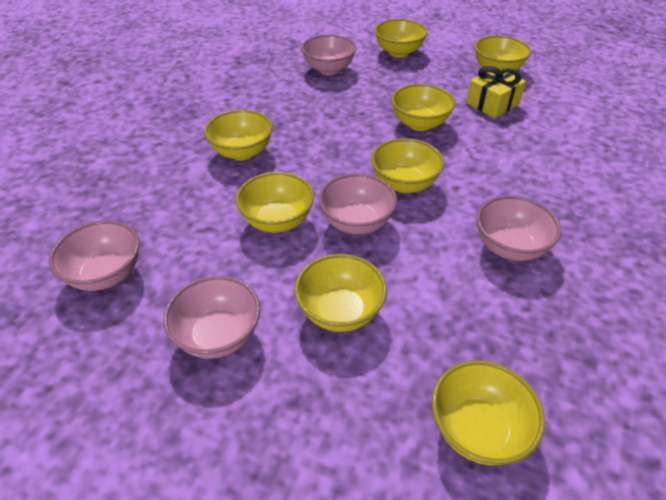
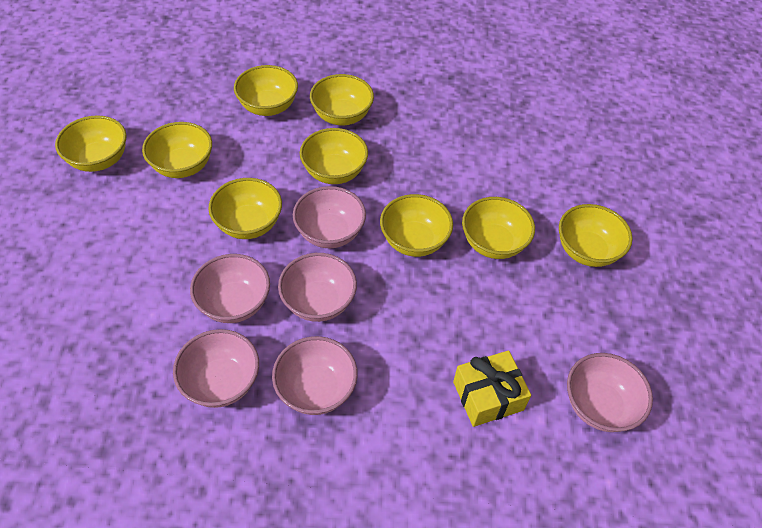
pink bowl: [49,220,140,291] [163,276,260,359] [301,34,356,75] [319,173,397,234] [476,196,561,261] = 5 -> [173,329,259,408] [190,254,270,323] [272,336,358,415] [278,253,357,322] [293,186,366,248] [567,353,653,432] = 6
yellow bowl: [204,110,273,160] [236,172,314,232] [294,254,387,332] [371,138,444,193] [374,19,427,57] [391,84,455,131] [432,360,545,465] [474,35,531,73] = 8 -> [55,115,127,172] [142,122,212,178] [208,178,282,239] [234,65,298,116] [300,128,368,184] [310,74,374,125] [380,194,453,257] [462,197,535,259] [559,204,633,267] = 9

